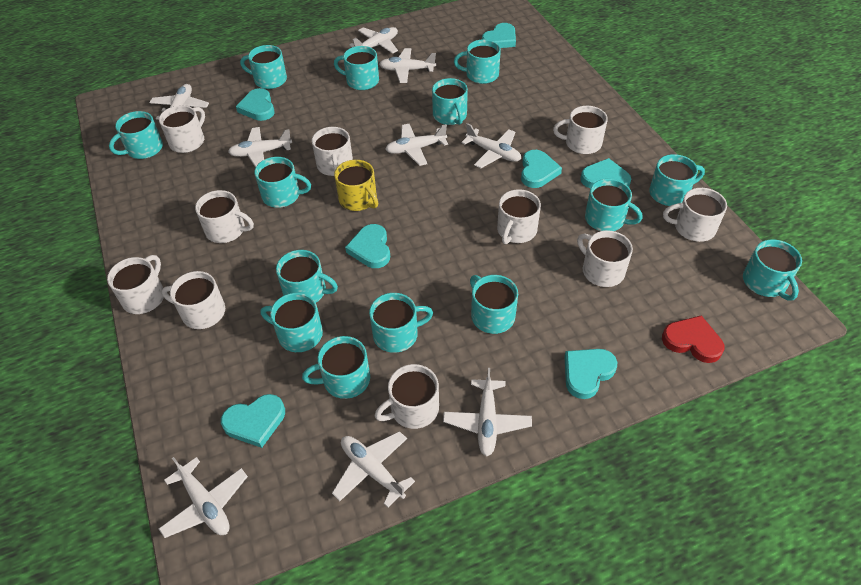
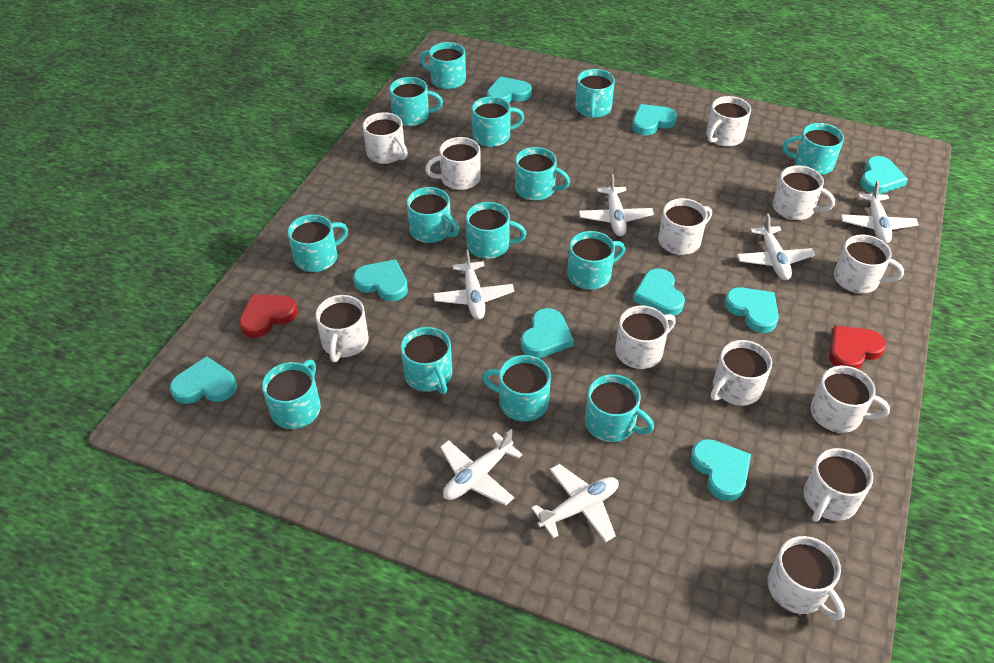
red heart: [662,315,724,363] = 1 -> [239,294,297,338] [829,325,886,369] = 2
turquoise heart: [221,394,285,448] [236,88,275,121] [345,224,390,268] [482,23,516,48] [521,150,562,188] [564,349,617,399] [581,158,631,188] = 7 -> [170,356,237,404] [353,259,408,301] [487,76,532,103] [521,308,574,358] [632,104,677,135] [633,268,685,316] [691,439,751,501] [724,287,779,333] [860,156,908,194] = 9
white mug: [107,255,164,314] [159,105,205,153] [162,271,225,329] [195,190,254,243] [312,127,353,176] [374,364,439,429] [497,189,541,244] [553,106,608,154] [577,231,633,287] [663,188,727,242] = 10 -> [315,295,369,362] [363,112,408,164] [425,137,481,190] [615,306,676,369] [658,198,712,255] [706,96,751,147] [711,340,772,406] [768,536,845,620] [773,165,835,220] [803,448,873,522] [811,366,890,433] [834,234,904,293] = 12
white plane: [149,84,209,120] [159,457,248,538] [228,127,292,167] [332,431,415,507] [349,27,398,54] [379,48,436,83] [385,124,448,166] [443,368,532,456] [462,123,521,168] = 9 -> [433,249,514,320] [440,429,523,506] [531,464,619,542] [579,174,654,236] [737,213,815,280] [841,180,919,244] = 6
yellow mug: [334,160,378,211] = 1 -> none = 0

